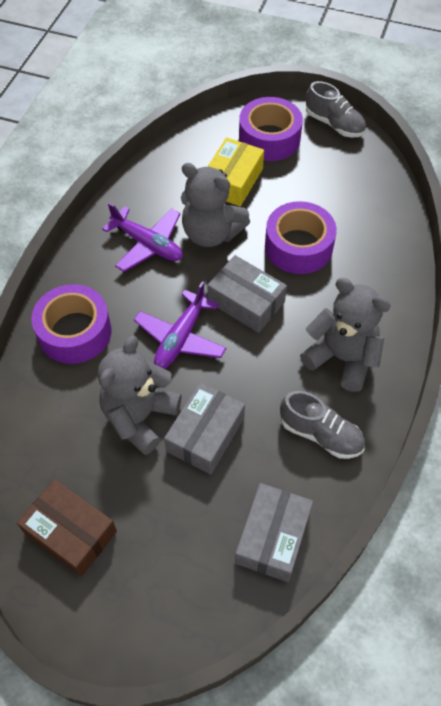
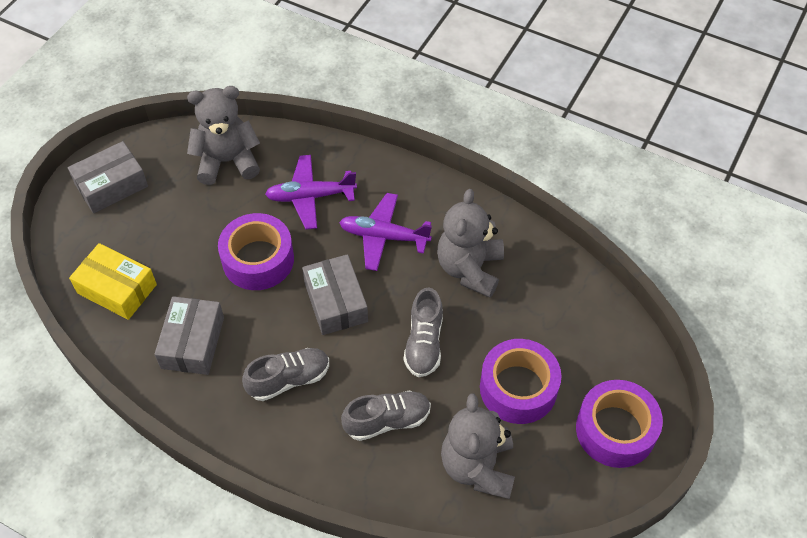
brown box: [17,479,117,577] = 1 -> none = 0
grey shoe: [280,391,365,459] [306,81,366,138] = 2 -> [242,348,329,401] [341,391,431,441] [404,288,443,377] = 3

